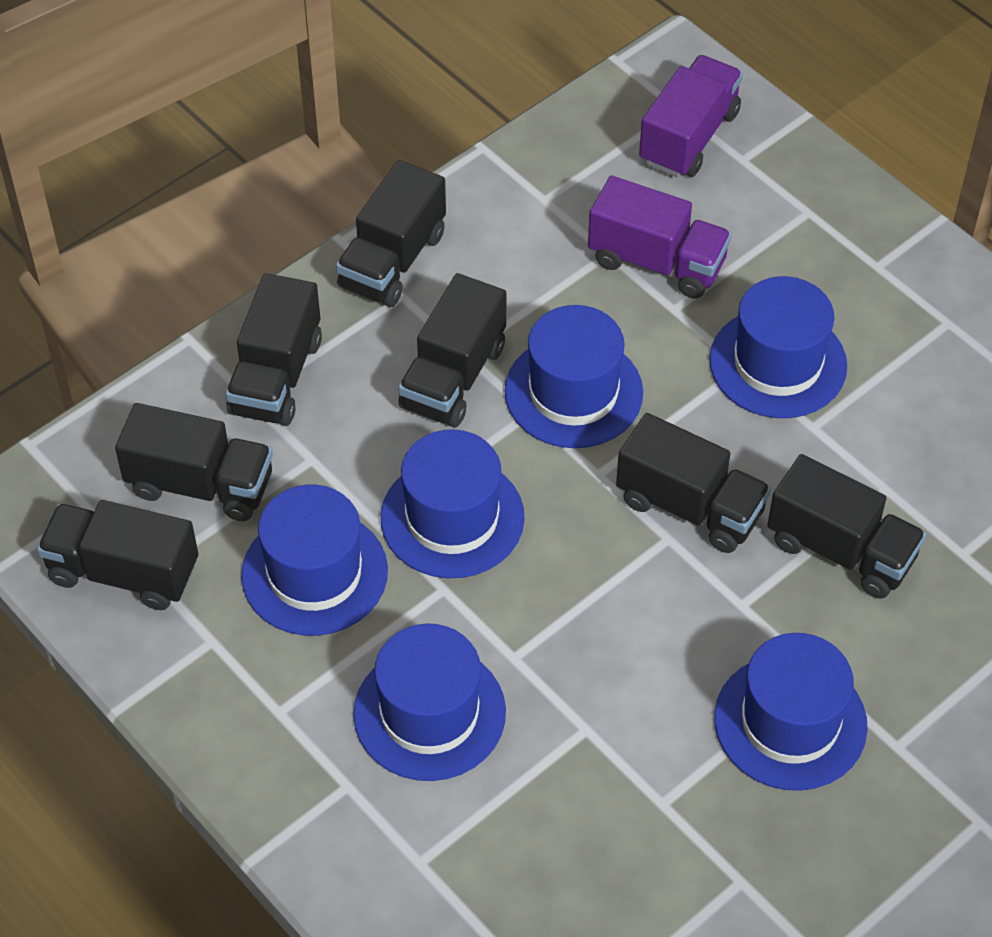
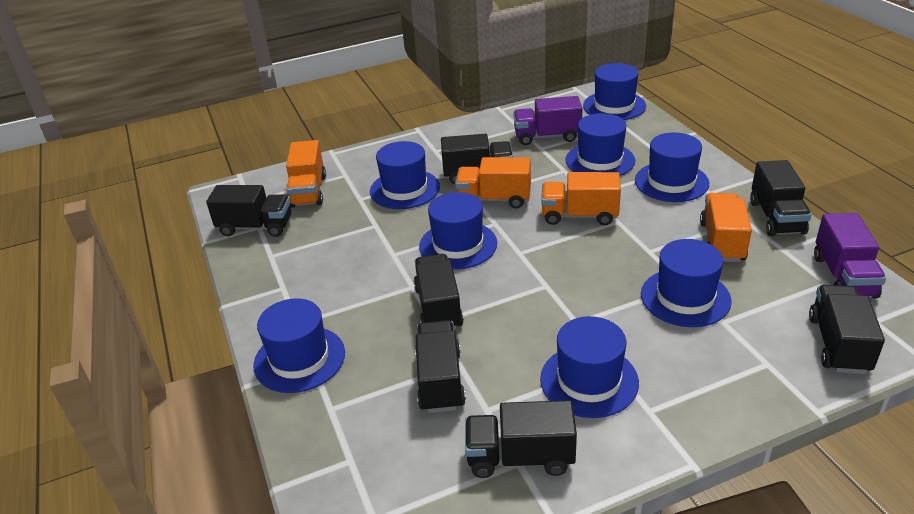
blue hat: [241,485,388,636] [353,624,506,781] [381,429,525,578] [505,305,643,448] [709,276,847,418] [714,633,868,791] = 6 -> [253,298,345,393] [370,141,440,209] [419,192,497,269] [540,316,639,418] [565,113,635,176] [583,63,646,120] [635,133,709,202] [641,239,732,327] = 8
orange truck: none = 0 -> [286,140,326,208] [455,157,531,209] [541,172,621,225] [700,193,752,262] = 4

